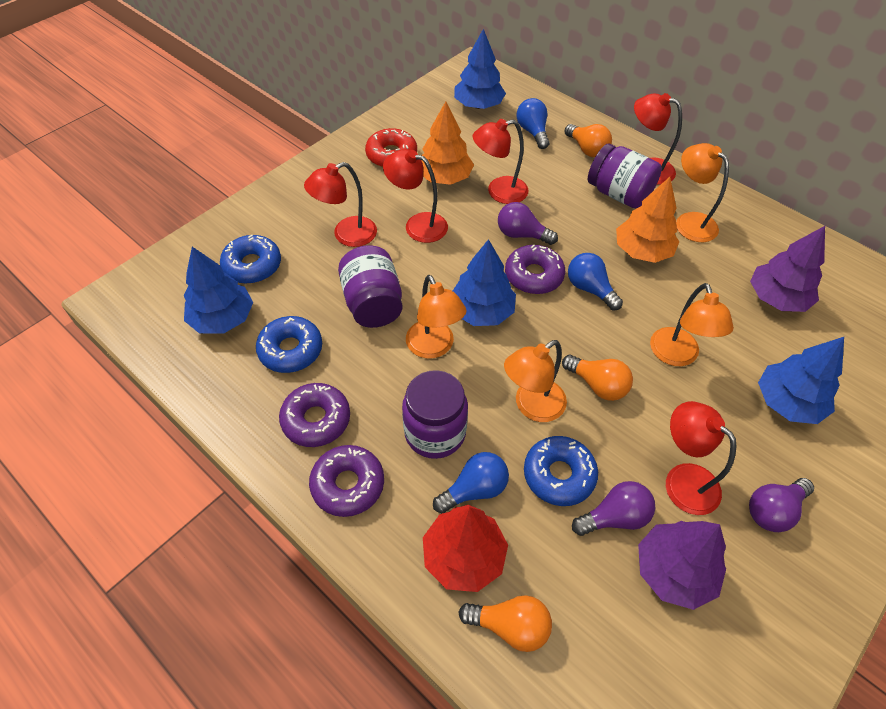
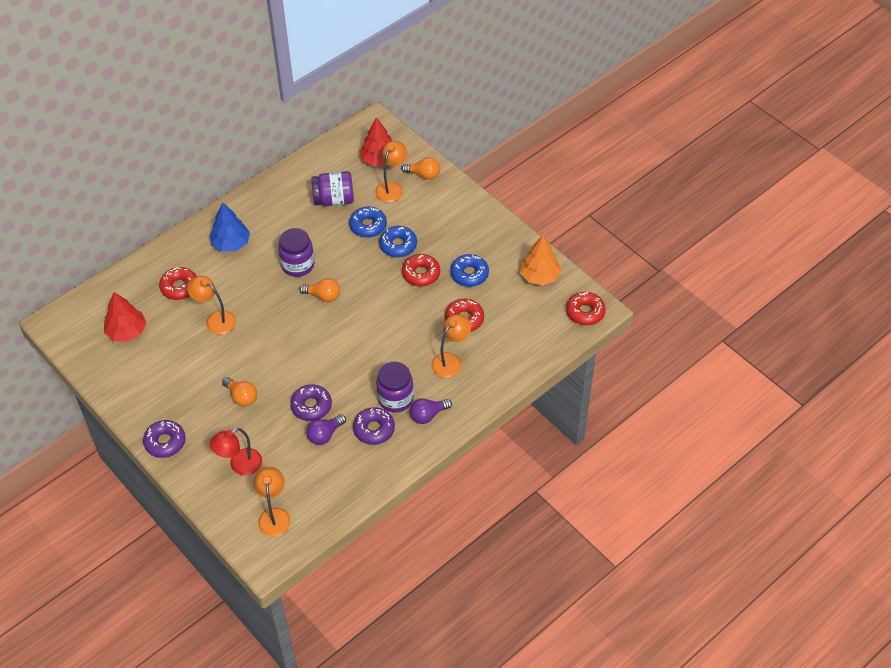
blue light bulb: [433,452,509,513] [517,98,550,149] [568,253,623,310] = 3 -> none = 0
blue tree: [184,247,253,334] [453,239,516,326] [454,29,506,109] [758,337,844,424] = 4 -> [209,203,250,252] = 1
orange tree: [421,101,474,185] [616,177,679,263] = 2 -> [520,235,561,285] = 1
purple light bulb: [498,202,558,245] [572,481,655,536] [749,478,814,532] = 3 -> [306,414,346,445] [410,399,452,424] = 2
purple tree: [638,521,726,610] [750,226,825,312] = 2 -> none = 0
red donut: [365,128,417,167] = 1 -> [159,267,197,300] [402,254,440,287] [445,299,484,332] [566,292,606,325] = 4
red lamp: [304,162,377,247] [383,149,448,243] [473,119,529,204] [634,93,682,185] [666,401,736,515] = 5 -> [210,428,262,476] = 1
red tree: [423,505,508,592] = 1 -> [104,292,146,342] [359,117,392,166] = 2

